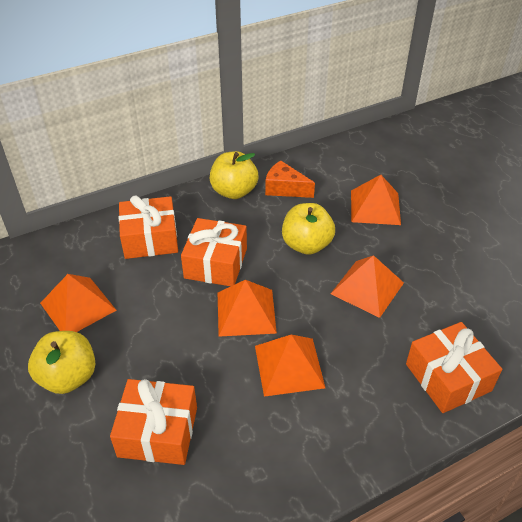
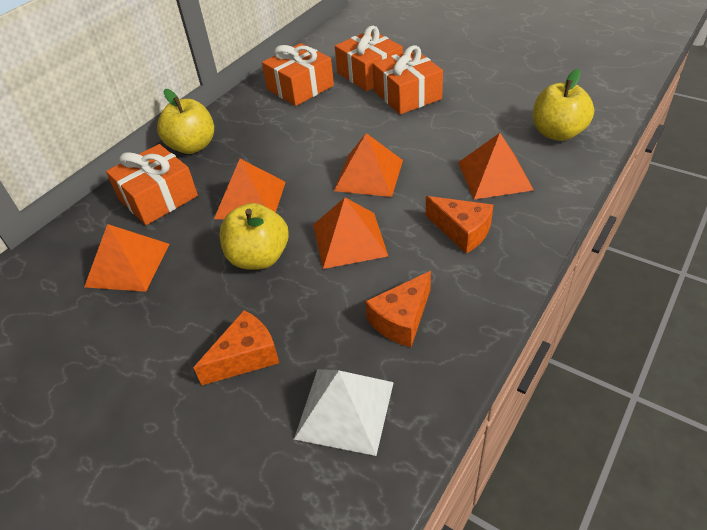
orange cheese: [265,160,315,198] = 1 -> [193,310,279,385] [365,271,431,347] [426,196,493,254] = 3
white pyramid: none = 0 -> [294,369,394,456] = 1

